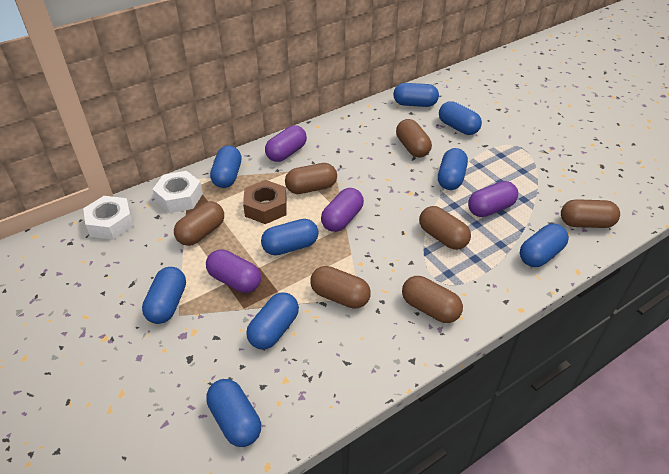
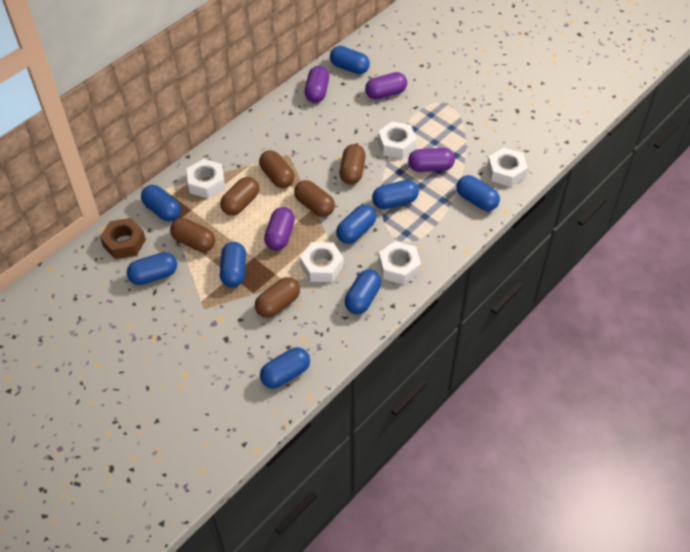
brown capsule: [174,201,224,246] [285,163,337,194] [310,266,371,309] [396,119,432,158] [402,276,463,323] [419,206,471,250] [561,199,620,228] = 7 -> [170,218,215,252] [220,177,259,216] [255,277,300,318] [259,150,294,188] [294,180,335,217] [340,144,366,185] = 6
white nut: [83,196,134,240] [153,171,203,213] = 2 -> [187,159,225,199] [300,242,344,282] [378,122,417,159] [379,241,421,285] [487,148,528,187] = 5

